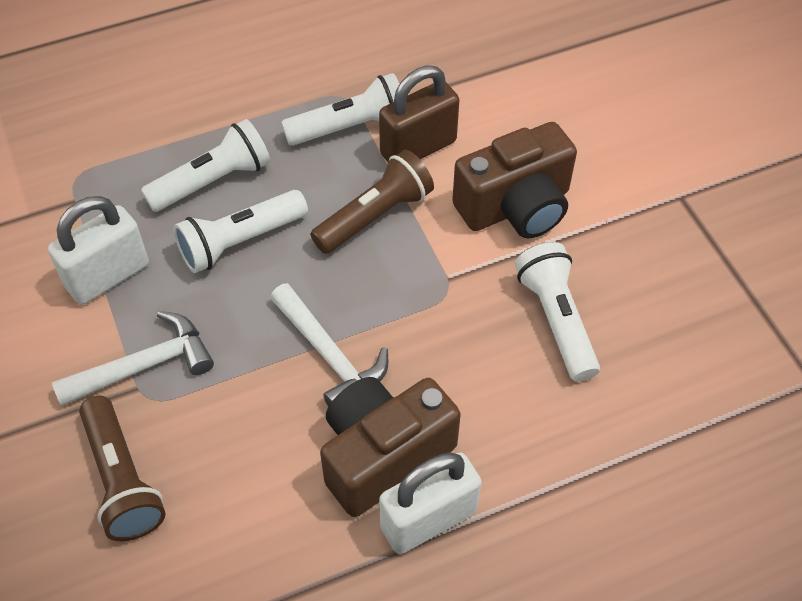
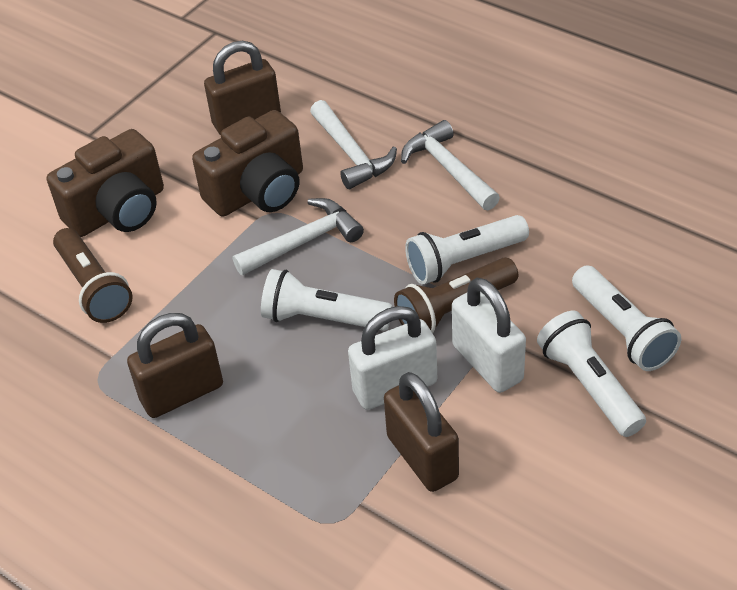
brown padlock: [379,66,459,162] = 1 -> [127,313,223,418] [204,41,281,135] [384,372,459,492] = 3
white hammer: [52,311,214,406] [270,283,388,407] = 2 -> [233,198,364,276] [310,100,397,189] [401,120,500,210] = 3

